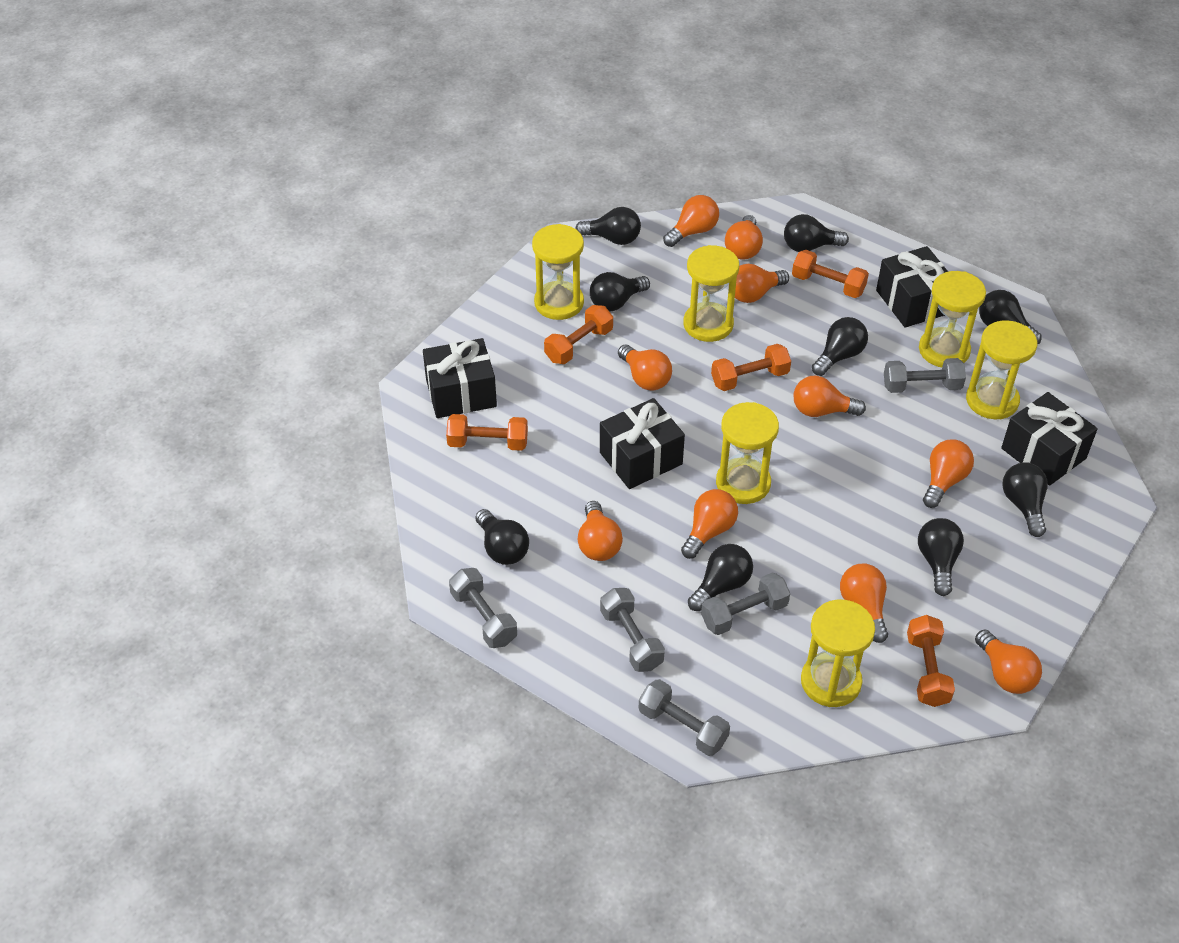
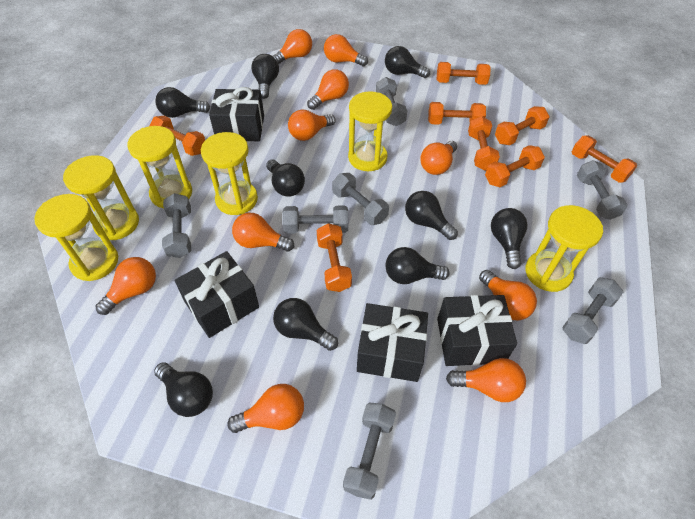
grey dumbbell: [449,568,517,648] [600,588,665,672] [639,679,730,756] [701,573,790,635] [884,358,966,393] = 5 -> [162,193,191,258] [282,206,348,233] [332,173,389,225] [343,402,396,500] [376,77,407,126] [562,277,623,344] [577,160,628,220] = 7
orange dumbbell: [446,414,528,451] [544,305,613,364] [711,344,791,391] [792,250,869,298] [907,615,955,707] = 5 -> [149,116,205,156] [317,223,352,292] [428,102,486,124] [437,62,491,85] [468,116,500,171] [485,145,545,187] [495,106,550,145] [572,136,637,183] = 8

